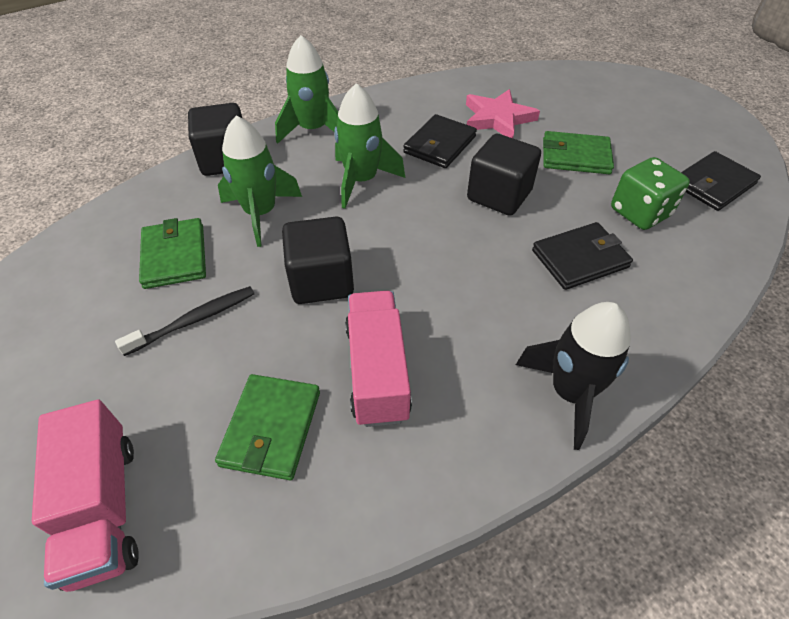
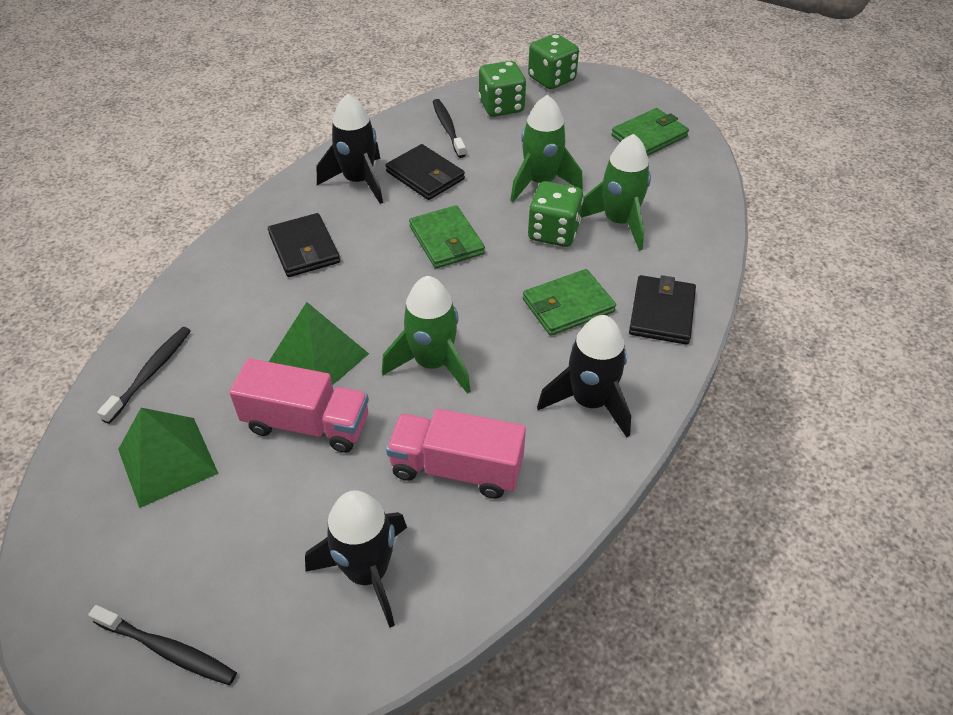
black cube: [188,103,242,176] [282,217,354,304] [467,134,541,216] = 3 -> none = 0
black rocket: [516,302,631,450] = 1 -> [305,490,407,627] [317,93,383,204] [537,315,631,437] = 3
black toothbrush: [115,286,254,356] = 1 -> [88,605,237,685] [97,327,191,424] [433,99,466,158] = 3
green dice: [611,157,690,230] = 1 -> [479,61,526,117] [528,34,579,89] [528,181,584,247] = 3
green pyramid: none = 0 -> [118,408,219,508] [269,302,369,385] = 2
pink star: [466,89,540,138] = 1 -> none = 0

